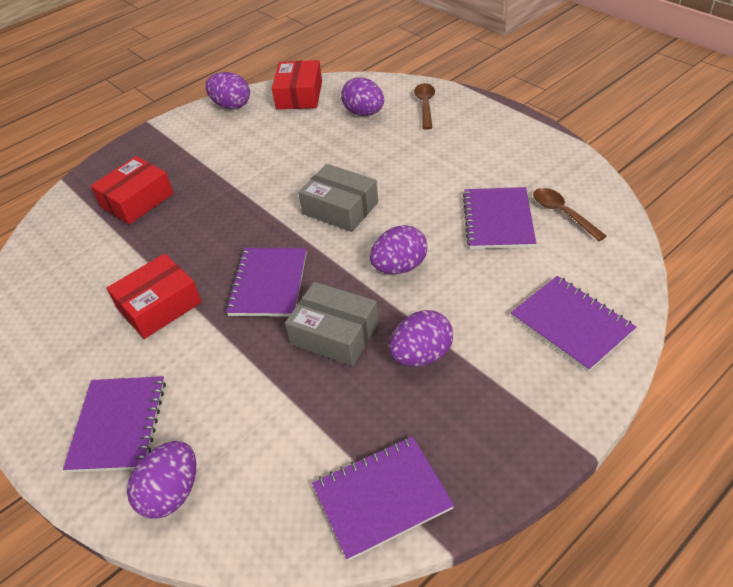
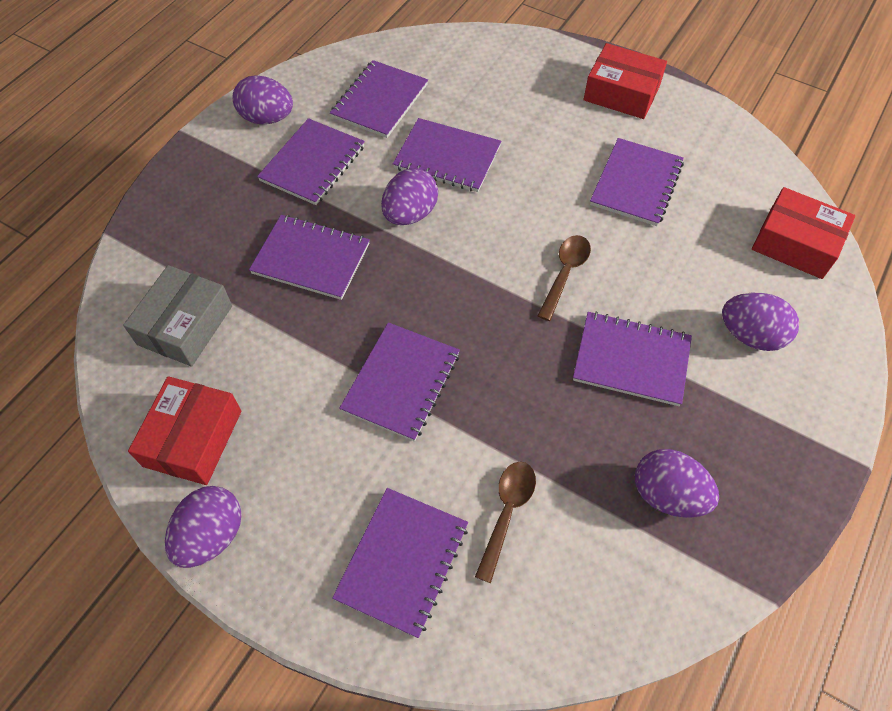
grey box: [285,282,379,366] [298,164,378,232] = 2 -> [123,265,232,367] = 1
purple notebook: [63,376,166,472] [225,248,307,317] [312,436,454,561] [463,187,536,249] [510,276,636,372] = 5 -> [249,215,370,300] [257,118,365,205] [330,60,428,138] [332,488,468,638] [339,322,460,442] [393,118,501,192] [573,312,692,406] [590,138,684,226] = 8

